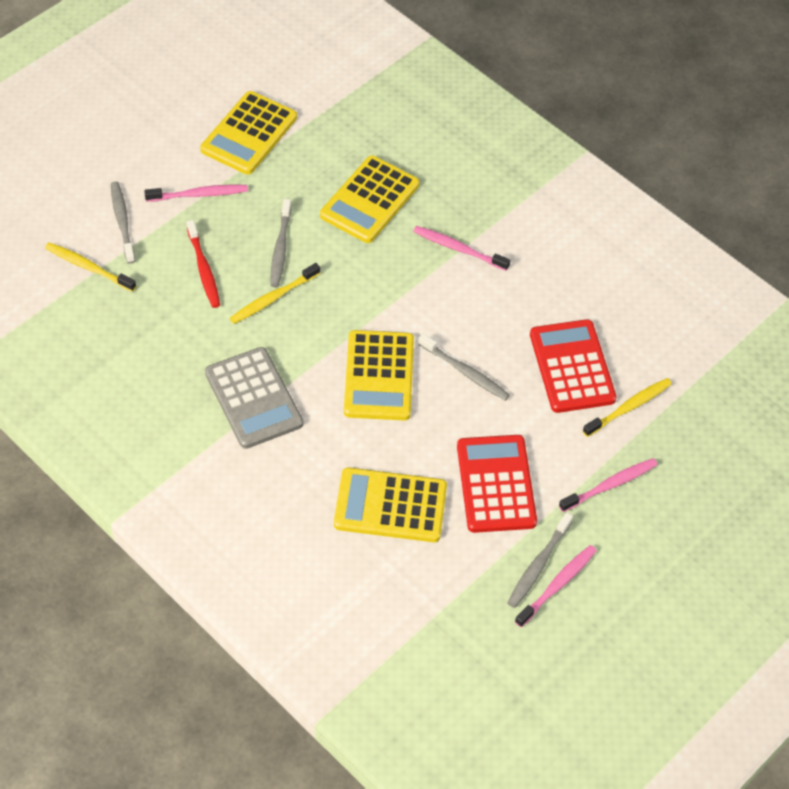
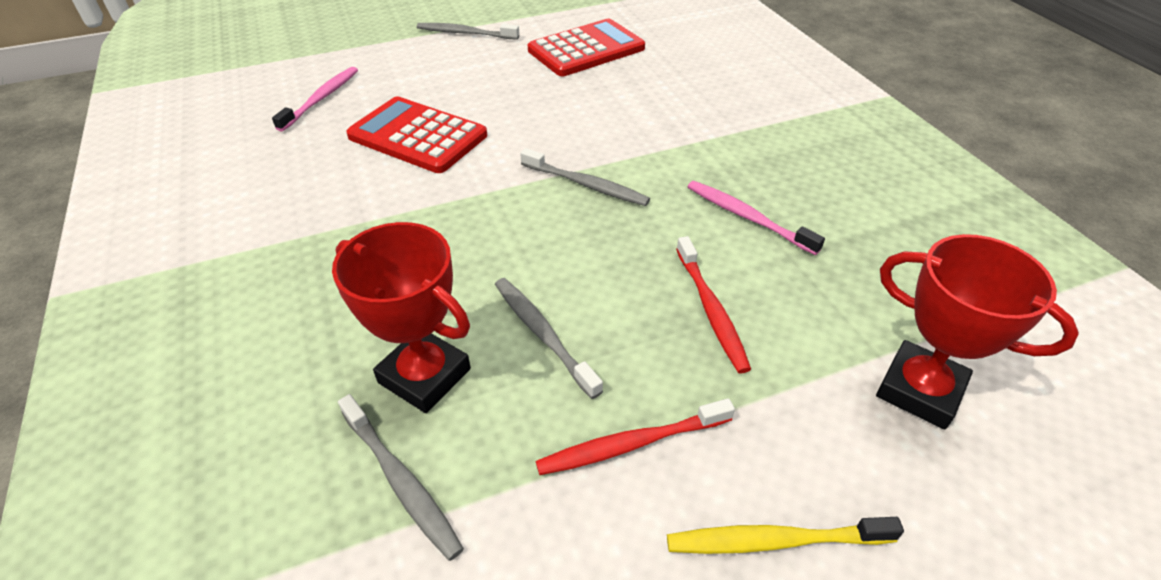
grey calculator: [205,347,303,449] = 1 -> none = 0
pink toothbrush: [144,184,248,202] [413,226,510,271] [515,545,597,627] [559,458,658,512] = 4 -> [272,67,358,132] [688,181,825,255] = 2
red toothbrush: [187,220,220,308] = 1 -> [535,398,735,475] [676,236,751,374] = 2
red trophy: none = 0 -> [332,222,471,413] [876,234,1079,430] = 2
yellow calculator: [200,91,297,175] [320,155,419,243] [334,467,447,542] [344,330,414,421] = 4 -> none = 0
yellow toothbrush: [45,242,136,292] [230,263,320,324] [583,378,672,437] = 3 -> [667,517,904,554] = 1

